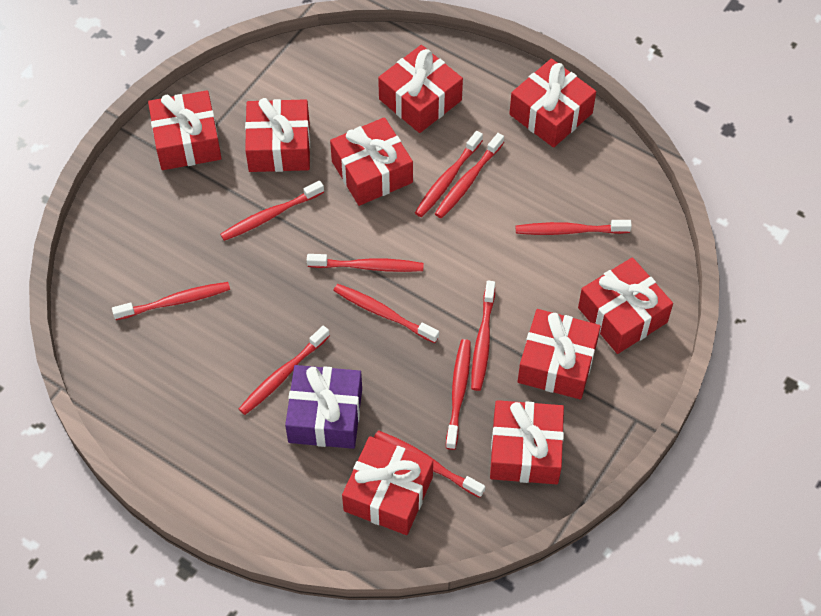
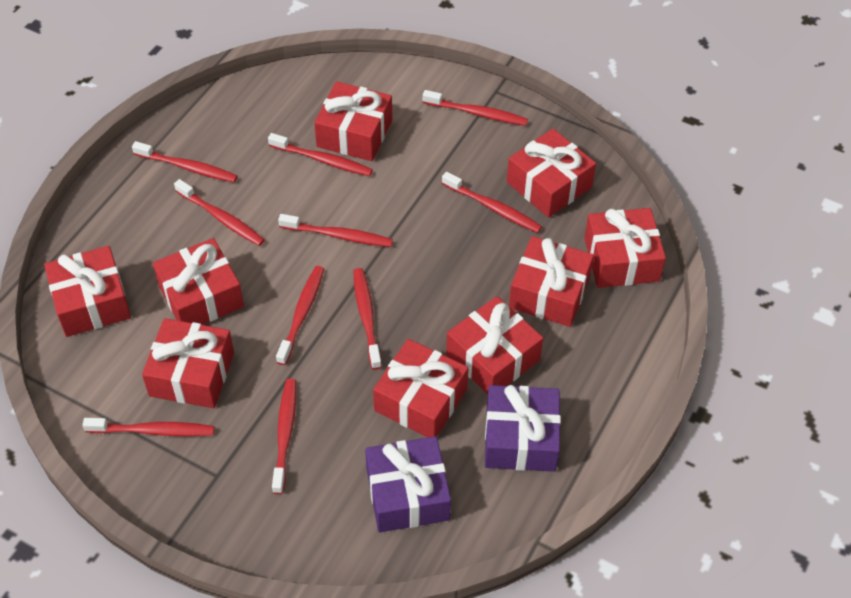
purple gift: [285,365,362,449] = 1 -> [365,436,451,532] [485,385,561,472] = 2
red toothbrush: [112,282,230,320] [220,181,324,241] [239,326,330,415] [307,254,424,272] [333,284,439,343] [374,430,485,498] [415,131,483,217] [435,133,504,218] [446,339,471,450] [471,281,495,391] [516,220,632,235] = 11 -> [83,418,214,436] [132,141,238,183] [174,179,265,246] [268,133,373,176] [272,379,296,494] [276,266,324,365] [278,214,393,247] [353,268,382,370] [423,90,528,126] [442,172,542,233] = 10

